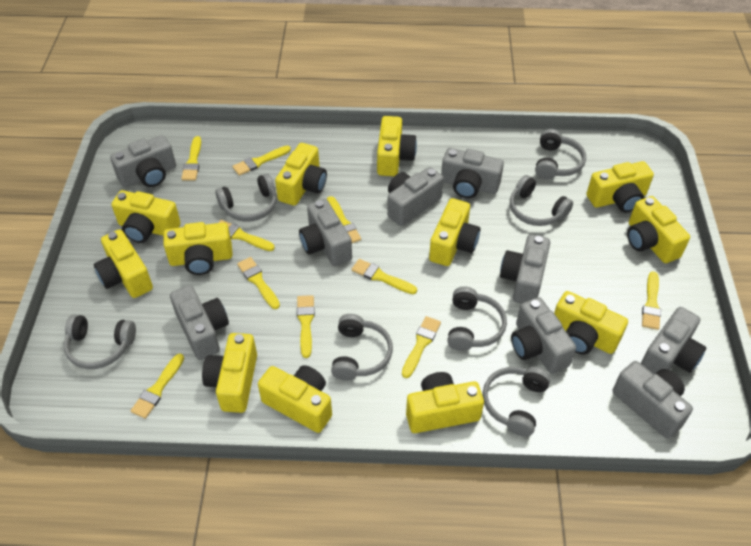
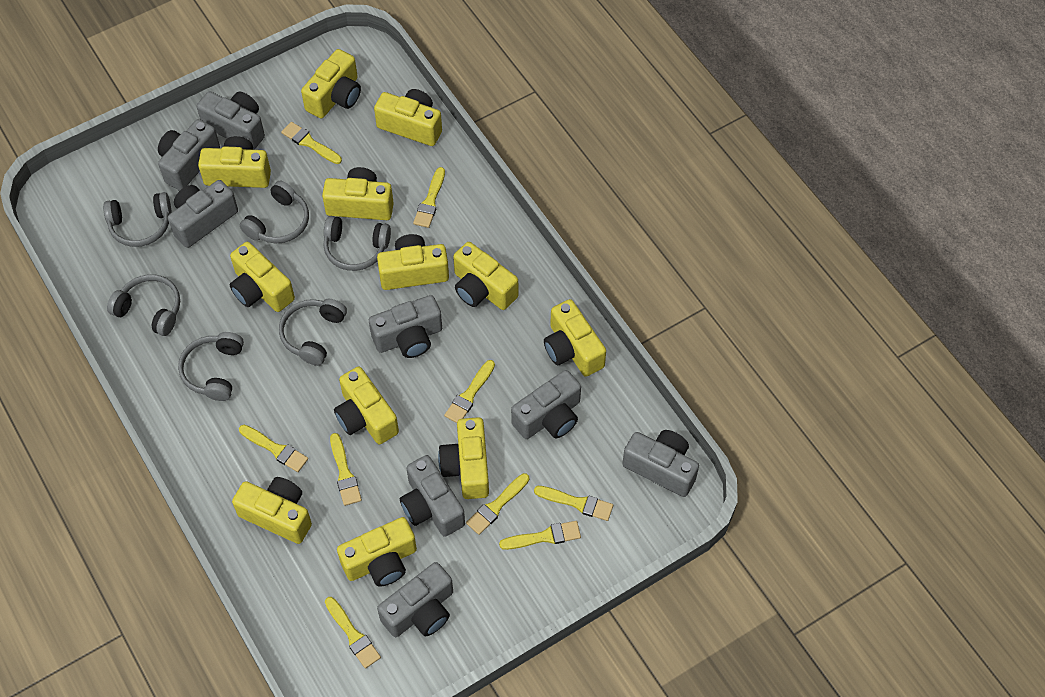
grey camera: [110,135,176,188] [170,285,229,360] [299,199,352,266] [387,167,444,226] [441,148,504,198] [500,234,550,304] [511,297,576,374] [613,361,693,439] [641,307,706,374] = 9 -> [158,119,220,191] [168,180,238,248] [197,91,265,150] [369,295,442,358] [377,562,453,637] [400,455,465,537] [511,370,581,439] [622,430,699,497] = 8
grey headphones: [64,314,136,369] [215,173,277,222] [331,314,393,381] [447,286,507,351] [483,367,551,437] [510,175,573,226] [535,129,586,180] = 7 -> [103,192,171,247] [107,274,180,336] [178,332,244,401] [240,181,309,244] [279,299,347,366] [323,216,391,271] = 6
yellow brush: [130,353,184,419] [181,136,201,181] [218,220,275,251] [232,146,291,176] [237,257,280,309] [297,295,315,358] [327,196,361,243] [351,259,417,294] [402,316,441,378] [642,271,661,330] = 10 -> [239,425,308,472] [281,122,342,164] [325,597,381,669] [330,433,362,506] [413,167,445,228] [444,360,495,423] [466,473,529,535] [499,521,581,550] [534,486,613,521] = 9

